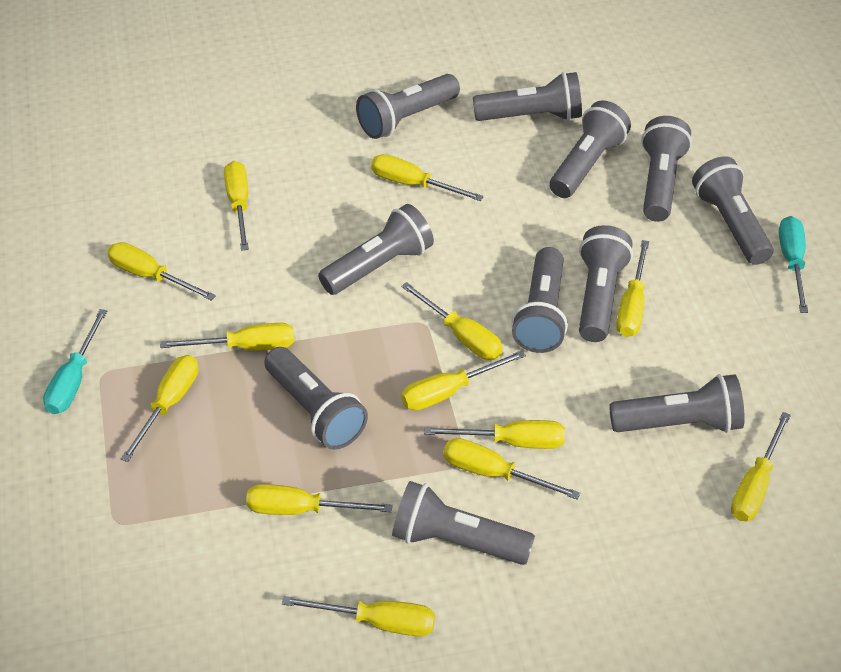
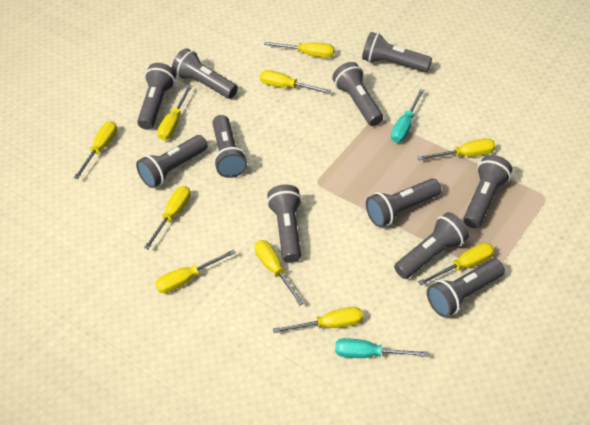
yellow screwdriver: [107,242,216,300] [121,355,198,462] [160,323,294,350] [224,161,249,251] [246,484,392,515] [282,596,435,636] [371,154,484,201] [401,282,503,360] [401,350,526,411] [424,420,565,449] [443,438,580,500] [616,240,649,337] [731,412,791,521] = 13 -> [74,121,117,179] [144,186,191,249] [155,249,236,293] [157,85,192,140] [255,240,304,306] [260,70,331,93] [264,42,334,58] [273,307,363,333] [418,138,496,160] [418,243,494,285] = 10

